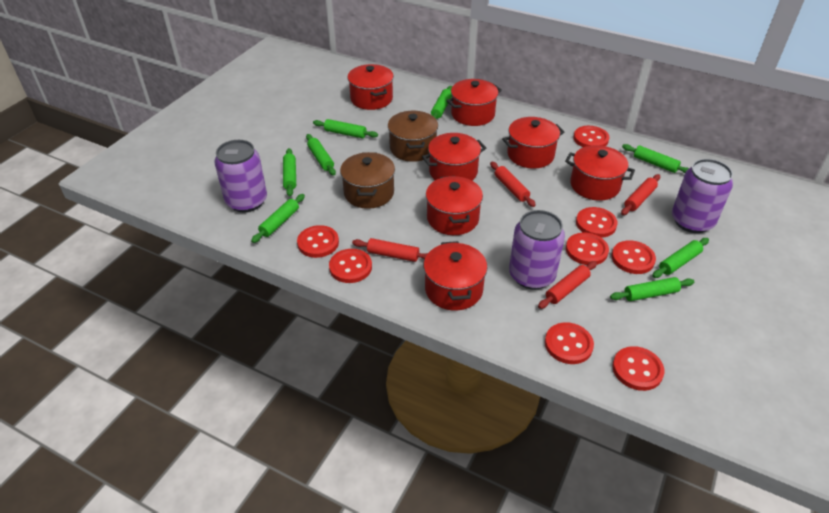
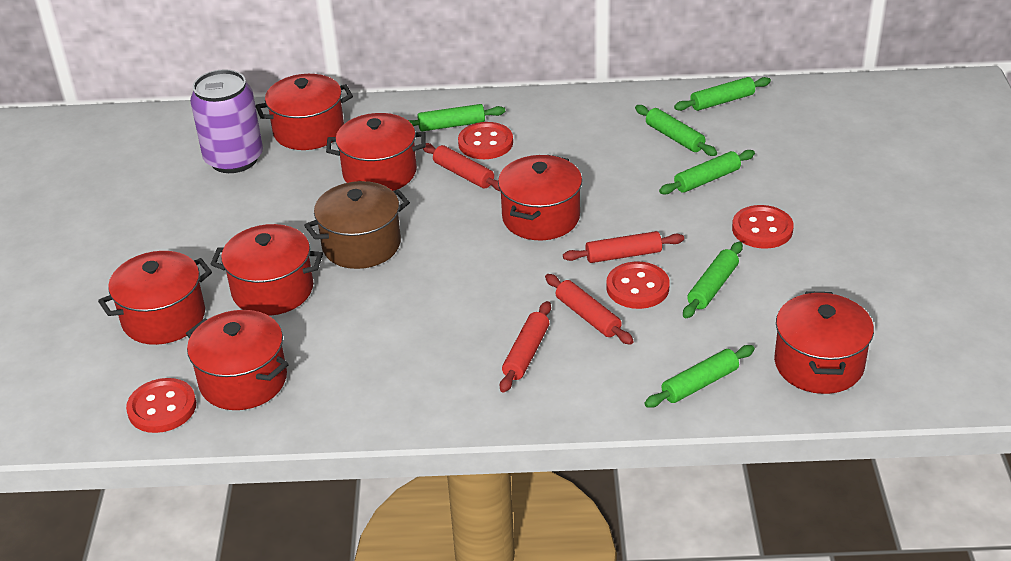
brown pot: [340,152,395,209] [388,111,438,162] = 2 -> [304,181,410,269] = 1
green rolling pin: [251,194,305,243] [283,148,296,197] [306,134,336,175] [313,119,378,138] [431,86,452,119] [610,277,694,301] [622,144,689,173] [652,238,709,278] = 8 -> [408,104,505,131] [635,105,717,156] [644,345,755,408] [659,150,755,195] [674,77,771,111] [683,241,743,318] = 6
purple can: [214,140,267,212] [509,210,565,290] [672,159,733,233] = 3 -> [190,69,263,173] = 1
red button: [297,225,339,258] [329,249,372,283] [545,322,594,364] [566,233,609,265] [573,126,610,147] [576,207,618,238] [612,240,656,274] [612,346,664,391] = 8 -> [126,378,196,433] [458,122,513,159] [606,262,670,309] [732,205,794,249] = 4

